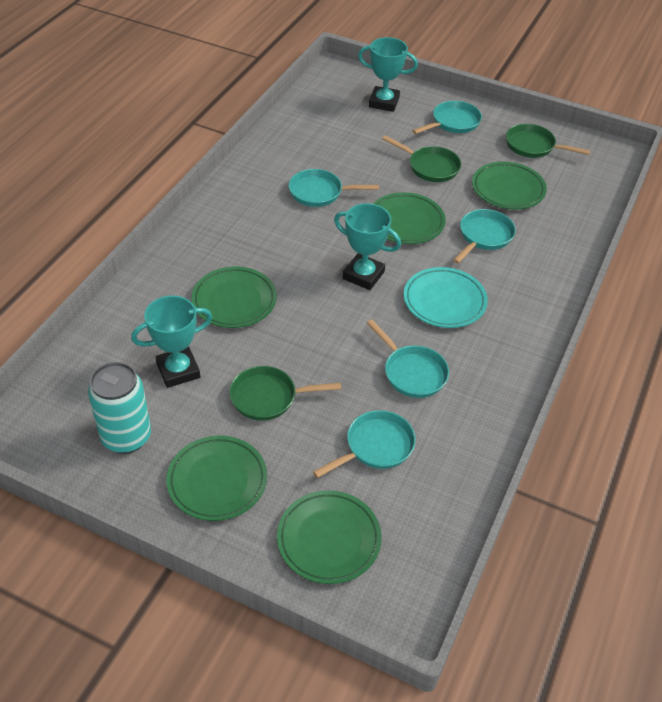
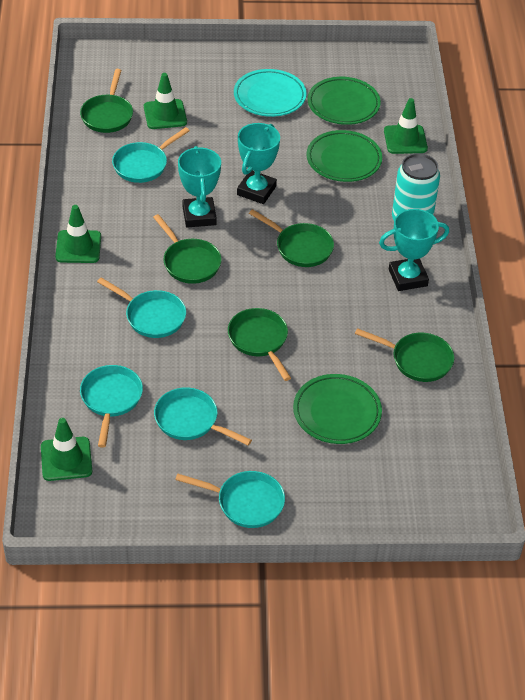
green pan: [229,366,341,421] [382,136,461,182] [506,124,590,158] = 3 -> [80,69,133,133] [153,214,222,284] [228,308,291,381] [249,209,334,267] [355,328,454,382] = 5
green plate: [166,436,267,521] [191,267,277,328] [277,490,382,584] [373,192,446,244] [472,162,547,210] = 5 -> [293,374,382,444] [306,130,382,182] [307,77,381,125] = 3
green traffic cone: none = 0 -> [41,418,92,481] [55,205,101,263] [144,73,187,129] [384,98,428,154] = 4

